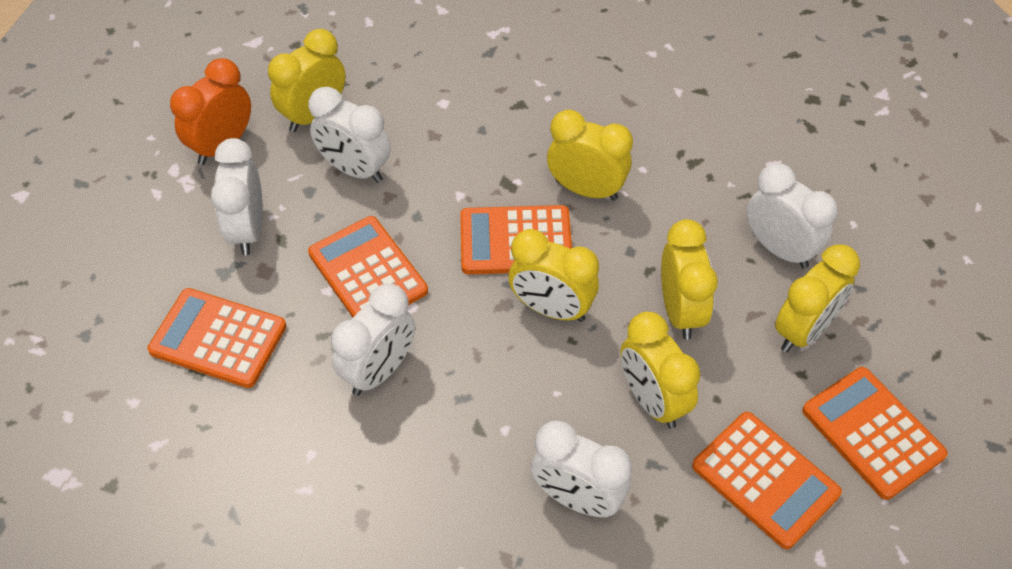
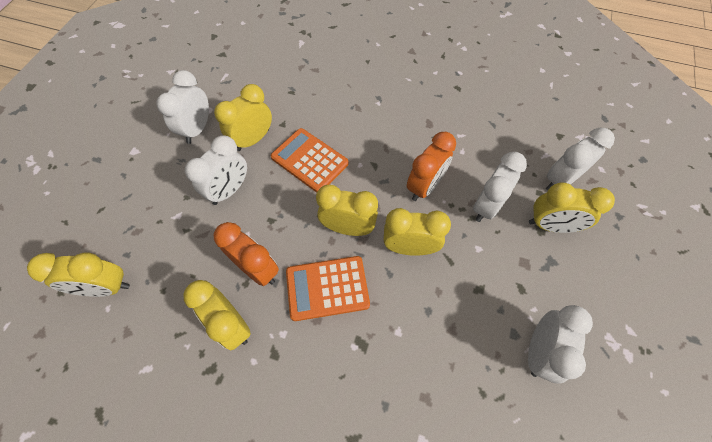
orange calculator: [147,288,286,388] [308,216,428,317] [460,205,572,274] [692,412,842,549] [802,367,948,500] = 5 -> [271,128,349,193] [286,256,370,321] = 2
orange clock: [170,58,251,165] = 1 -> [214,222,279,286] [407,132,456,201] = 2

